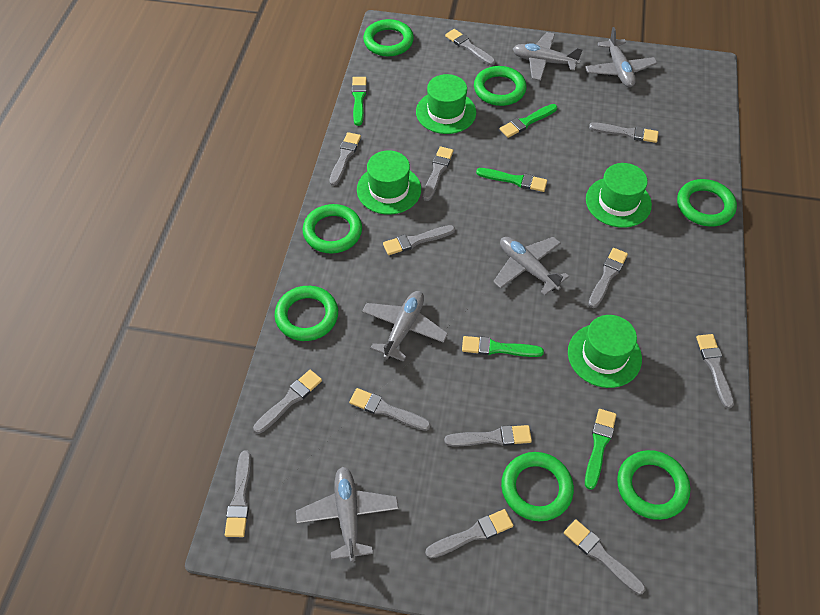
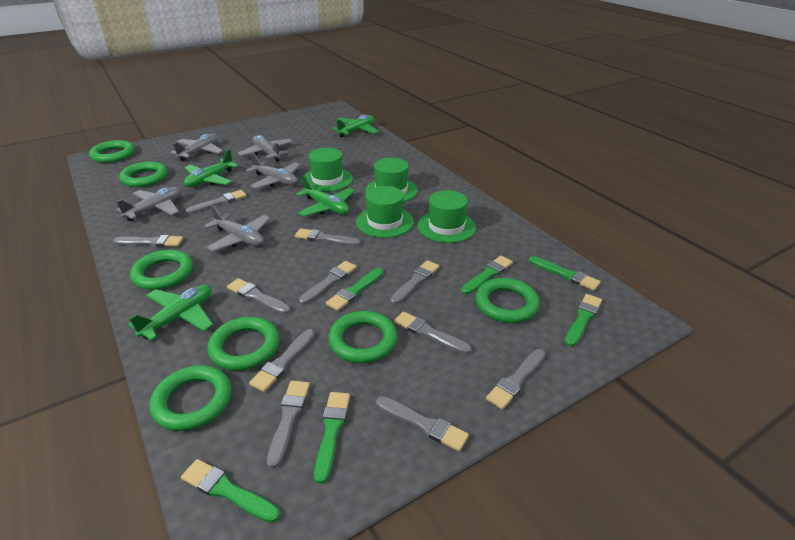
green brush: [352,77,367,126] [462,336,544,357] [476,168,547,192] [500,104,557,138] [585,409,616,490] = 5 -> [181,459,280,523] [314,392,350,484] [326,268,384,311] [461,256,513,294] [529,256,601,291] [565,294,602,347] = 6
green plane: none = 0 -> [128,285,213,341] [184,149,239,187] [296,175,355,217] [332,115,379,138] = 4
grey brush: [225,450,251,537] [253,370,322,434] [329,132,361,186] [349,388,431,431] [383,225,455,255] [423,146,453,201] [425,509,513,559] [444,425,532,446] [445,29,495,66] [564,519,646,595] [588,248,628,308] [589,122,659,143] [696,334,734,409] = 13 -> [113,235,183,247] [186,190,247,214] [227,278,291,314] [249,329,315,392] [267,381,310,468] [295,228,361,246] [299,261,357,304] [376,396,469,452] [390,260,439,304] [394,312,471,354] [486,349,545,410] = 11

